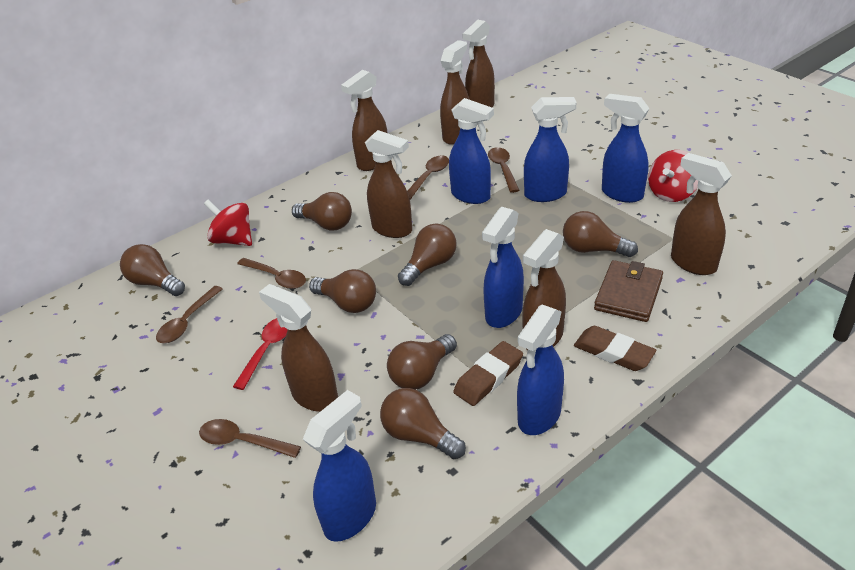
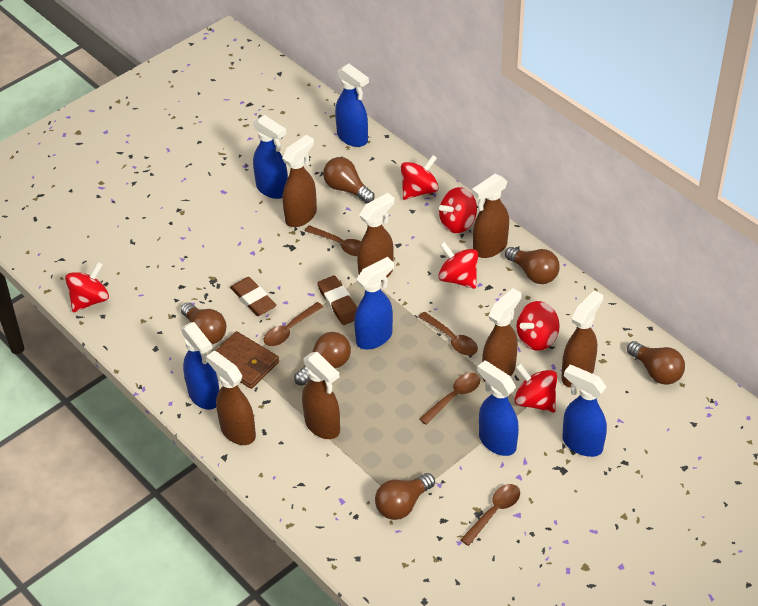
brown light bulb: [120,244,185,296] [292,192,352,231] [309,269,376,313] [380,388,466,459] [387,334,457,390] [398,224,457,286] [563,211,638,257] = 7 -> [181,302,227,344] [294,332,351,386] [323,157,375,203] [375,473,435,520] [505,247,560,284] [627,341,685,385] = 6
red spinning top: [204,200,252,246] [648,150,698,202] = 2 -> [65,262,109,312] [401,155,439,200] [438,242,478,289] [439,187,477,233] [515,363,557,413] [517,301,560,351] = 6
red spoon: [233,318,287,390] = 1 -> none = 0

